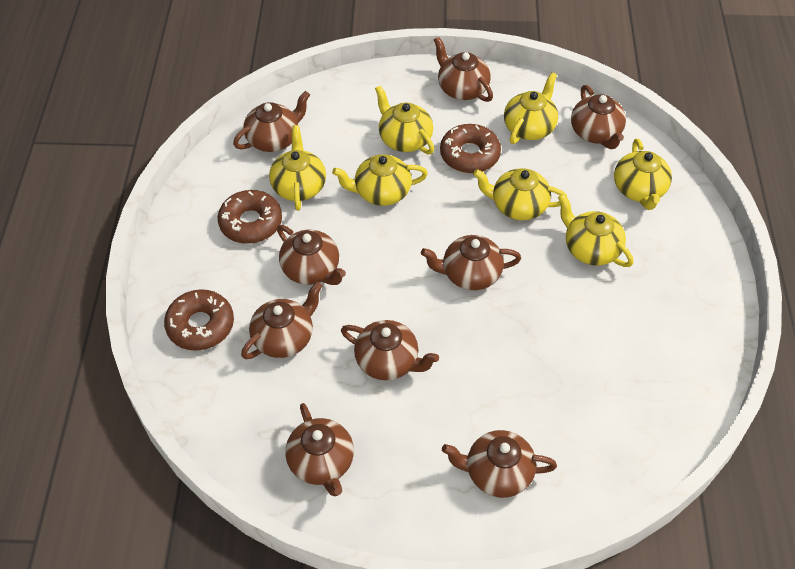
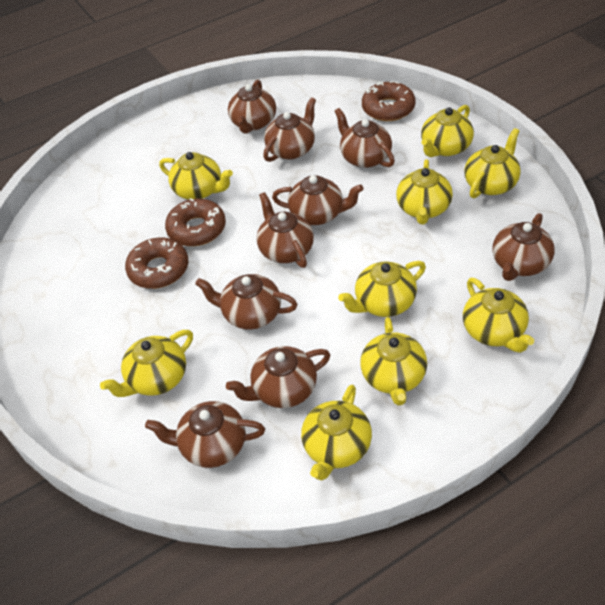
yellow teapot: [269,125,326,211] [332,154,428,206] [375,86,434,155] [473,168,567,220] [504,72,558,144] [558,194,633,267] [614,139,672,210] = 7 -> [100,330,193,397] [159,152,233,200] [301,385,372,480] [338,261,426,317] [360,317,427,406] [396,159,453,224] [421,105,474,157] [463,278,534,353] [464,128,521,198] = 9

